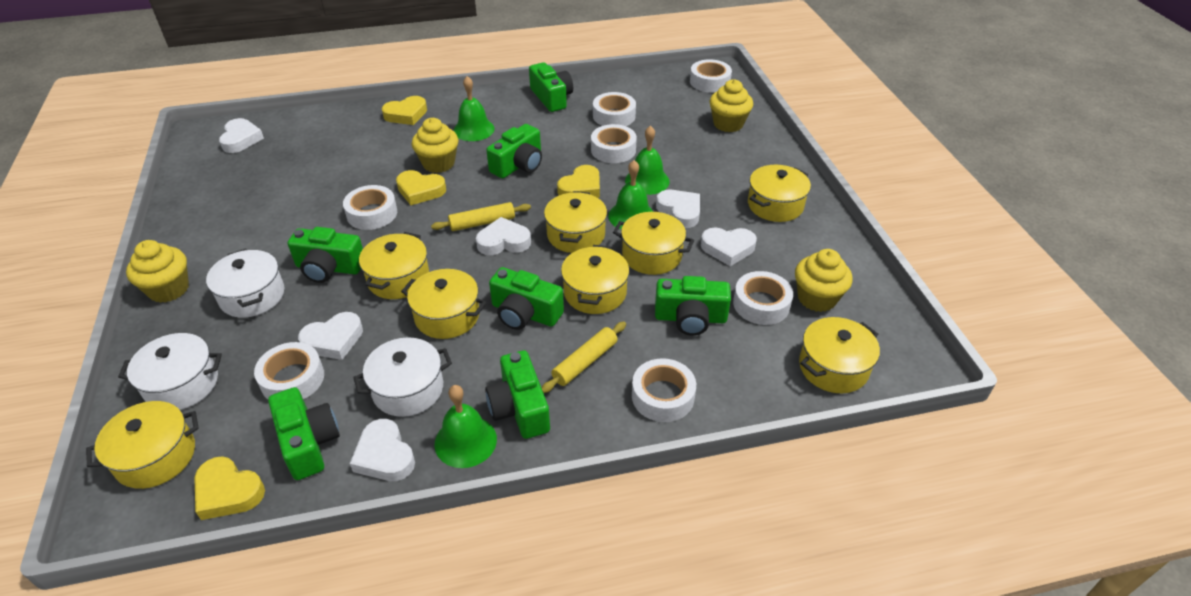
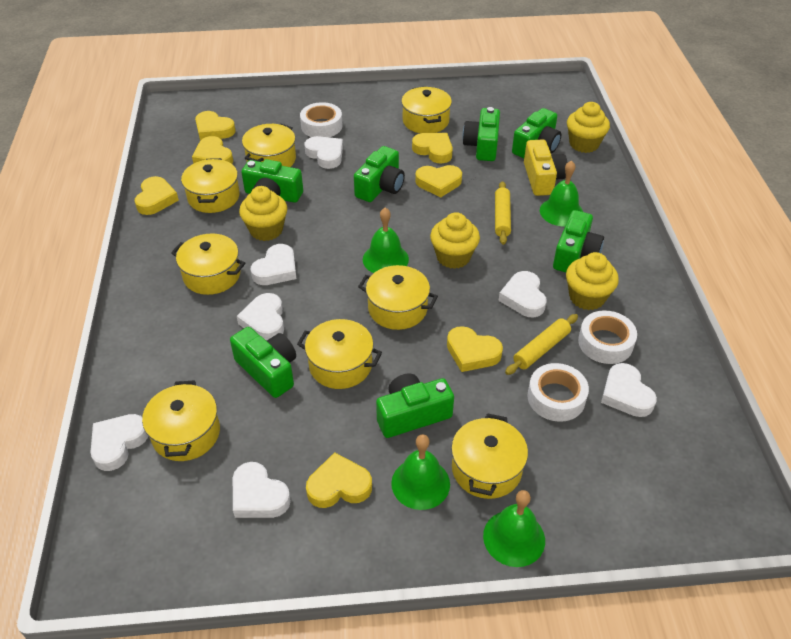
white heart: [219,118,264,153] [298,312,363,360] [350,419,415,481] [476,217,531,255] [656,190,700,228] [701,228,757,266] = 6 -> [90,414,148,471] [233,462,291,518] [237,293,284,341] [251,244,296,285] [305,136,343,169] [499,271,546,317] [601,363,657,417] = 7
white pot: [118,333,222,410] [206,249,284,318] [353,337,452,417] = 3 -> none = 0
white tape: [254,342,324,399] [343,185,397,230] [591,124,637,163] [593,92,636,126] [632,358,696,422] [690,59,732,93] [733,271,793,325] = 7 -> [300,102,342,137] [527,363,589,422] [578,310,637,364] = 3
yellow camera: none = 0 -> [524,139,568,196] = 1
yellow heart: [194,456,265,520] [382,96,427,125] [396,170,446,205] [557,165,600,198] = 4 -> [135,176,179,215] [192,136,233,164] [195,111,236,141] [306,452,372,508] [412,133,453,163] [415,165,462,198] [447,326,503,372] = 7

